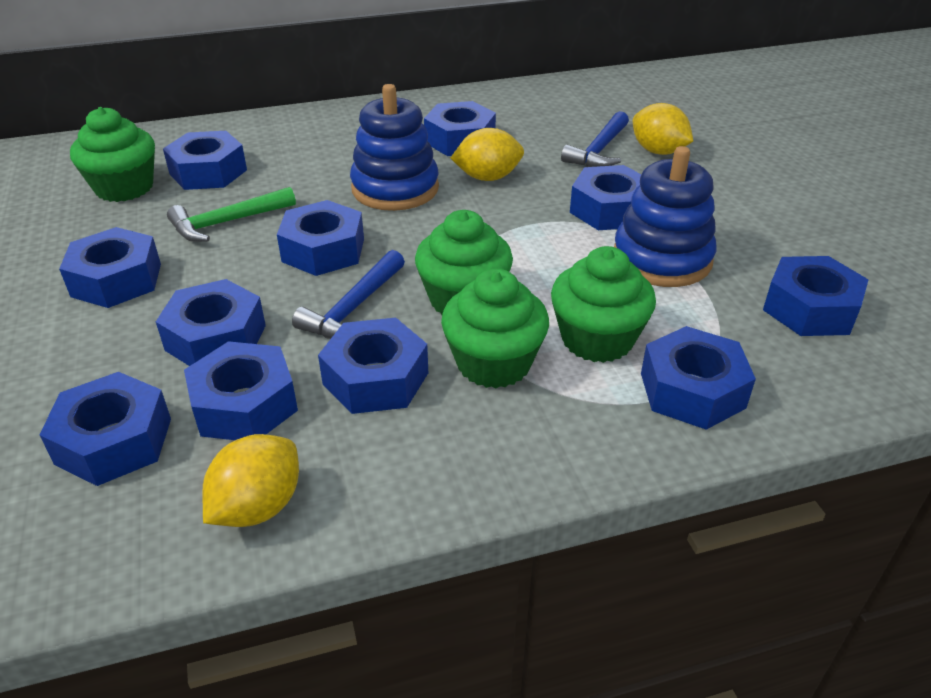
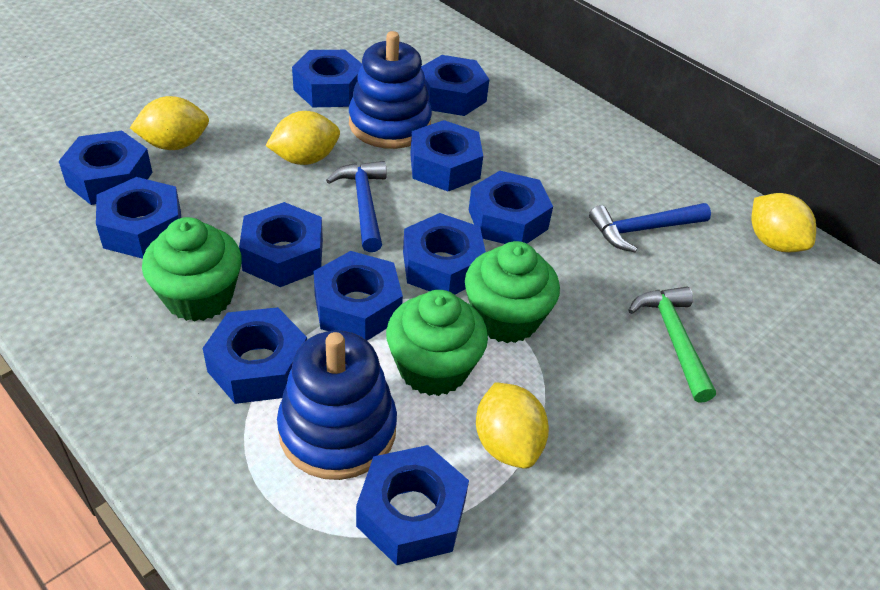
green cupcake: [70,107,155,202] [415,210,513,315] [441,269,549,388] [551,246,656,363] = 4 -> [142,217,242,322] [386,290,488,396] [465,241,560,343] = 3
yellow lemon: [202,434,299,527] [451,128,524,181] [633,103,693,155] = 3 -> [130,96,209,150] [266,111,340,165] [476,382,549,469] [751,193,816,252] = 4

